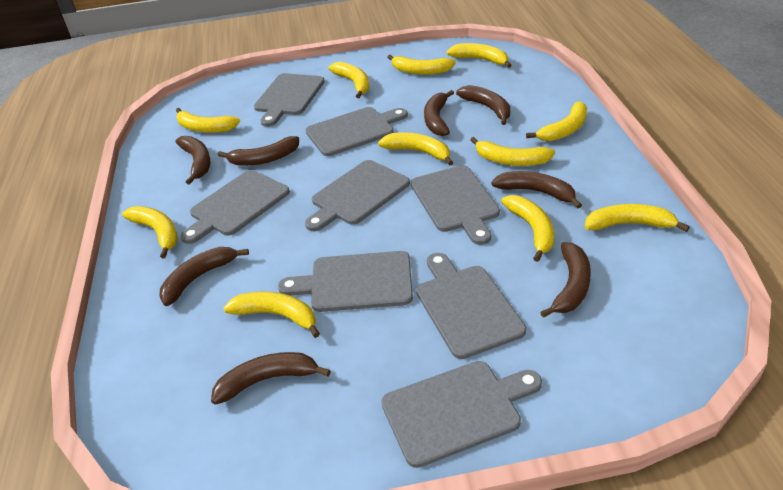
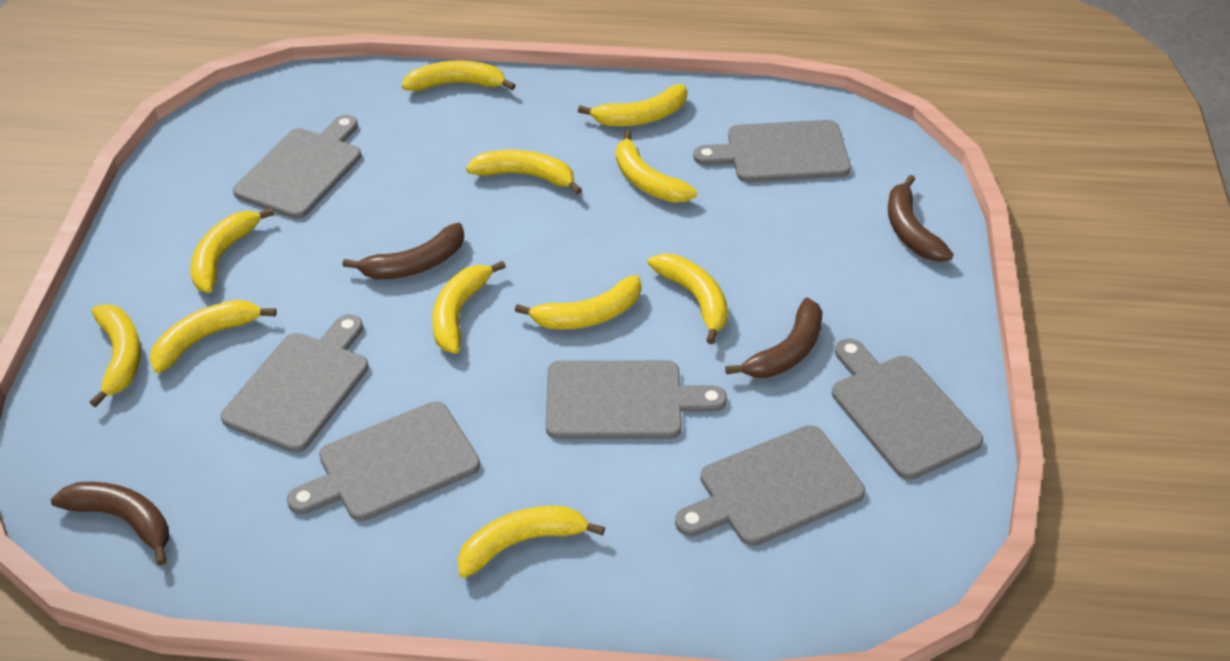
brown banana: [159,247,249,306] [175,136,211,185] [211,352,331,405] [218,136,299,166] [424,90,454,136] [456,85,511,125] [491,171,582,208] [540,242,591,318] = 8 -> [51,482,169,565] [343,223,464,280] [725,298,822,378] [888,175,953,262] = 4
grey cutting board: [181,170,290,244] [254,73,325,127] [278,251,413,312] [305,160,410,231] [306,107,408,156] [381,361,542,468] [411,165,500,245] [416,253,526,359] = 8 -> [221,314,369,453] [233,115,361,219] [287,401,480,521] [546,360,727,439] [675,425,865,546] [693,120,851,182] [832,338,983,480] = 7

